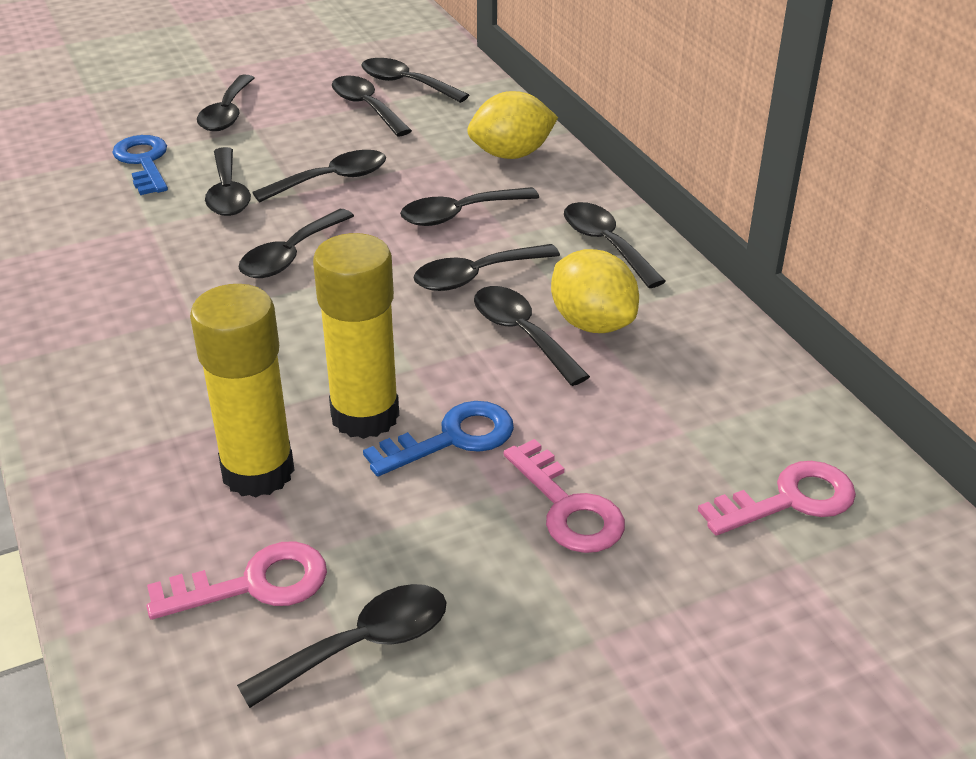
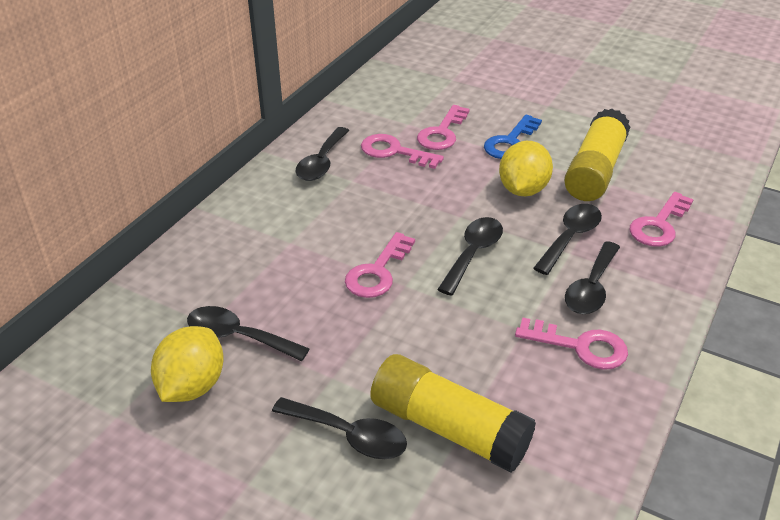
black spoon: [197,75,254,131] [205,147,251,216] [237,584,447,708] [239,209,354,278] [252,150,386,202] [332,76,412,137] [361,58,469,103] [400,187,539,226] [413,244,560,291] [474,286,590,386] [564,202,666,288] = 11 -> [187,306,310,361] [272,397,407,459] [296,127,350,181] [437,217,503,296] [533,204,602,275] [565,241,620,314] = 6
blue key: [112,135,168,195] [363,401,514,477] = 2 -> [484,114,542,159] = 1
pink key: [147,542,327,620] [504,439,625,553] [698,461,856,536] = 3 -> [345,232,415,298] [361,134,444,169] [417,105,470,150] [515,317,628,370] [630,192,694,247] = 5

